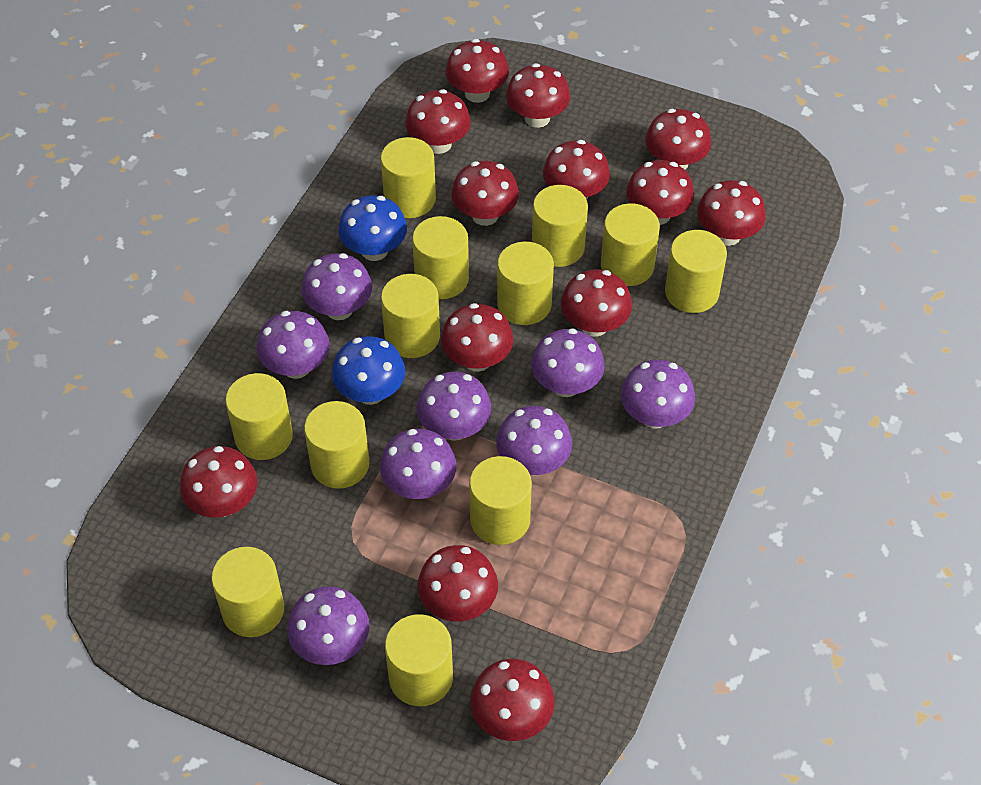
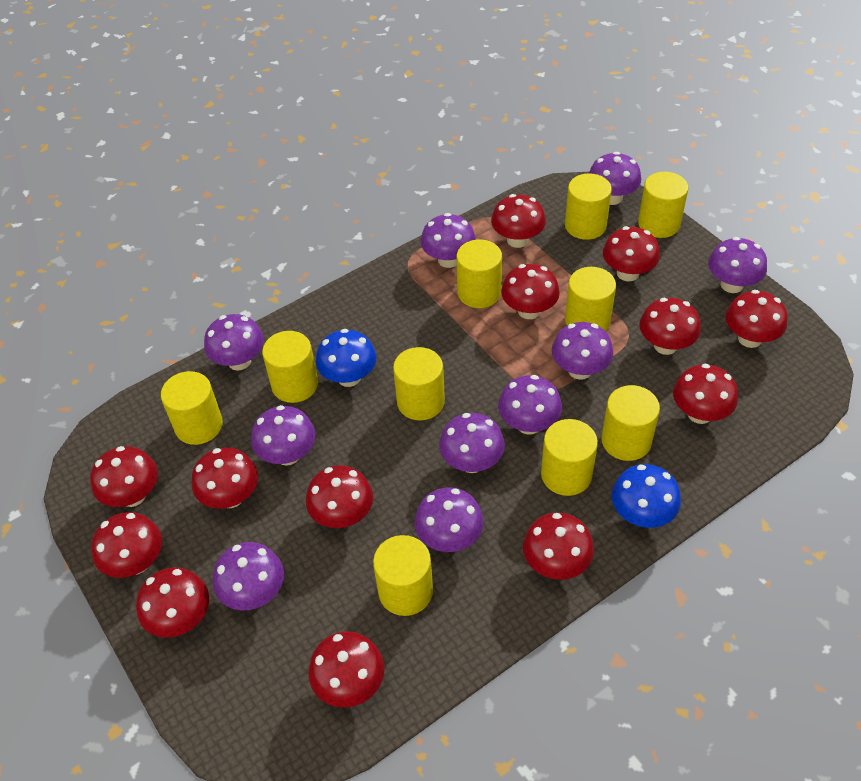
purple mushroom: [257,311,330,379] [287,586,369,665] [301,253,372,320] [380,429,457,499] [417,372,491,441] [496,406,572,476] [531,328,605,397] [621,360,695,429] = 8 -> [204,314,264,371] [213,542,284,611] [251,405,315,466] [415,488,484,552] [421,213,476,268] [439,413,505,473] [498,375,562,435] [552,322,613,380] [589,152,641,205] [708,237,767,293] = 10
yellow cylinder: [211,547,284,637] [225,373,293,460] [304,401,369,489] [380,137,436,218] [381,274,440,358] [385,614,453,706] [412,216,469,299] [469,456,532,545] [497,242,554,325] [532,185,588,267] [601,203,660,286] [665,230,727,313] = 12 -> [161,371,223,445] [262,331,318,403] [373,535,433,616] [393,347,445,420] [456,239,502,308] [541,419,598,496] [565,173,612,240] [565,267,616,331] [601,385,660,461] [638,172,688,238] = 10

